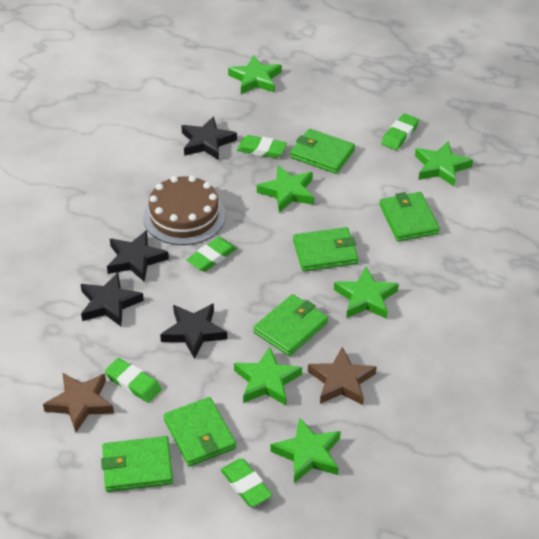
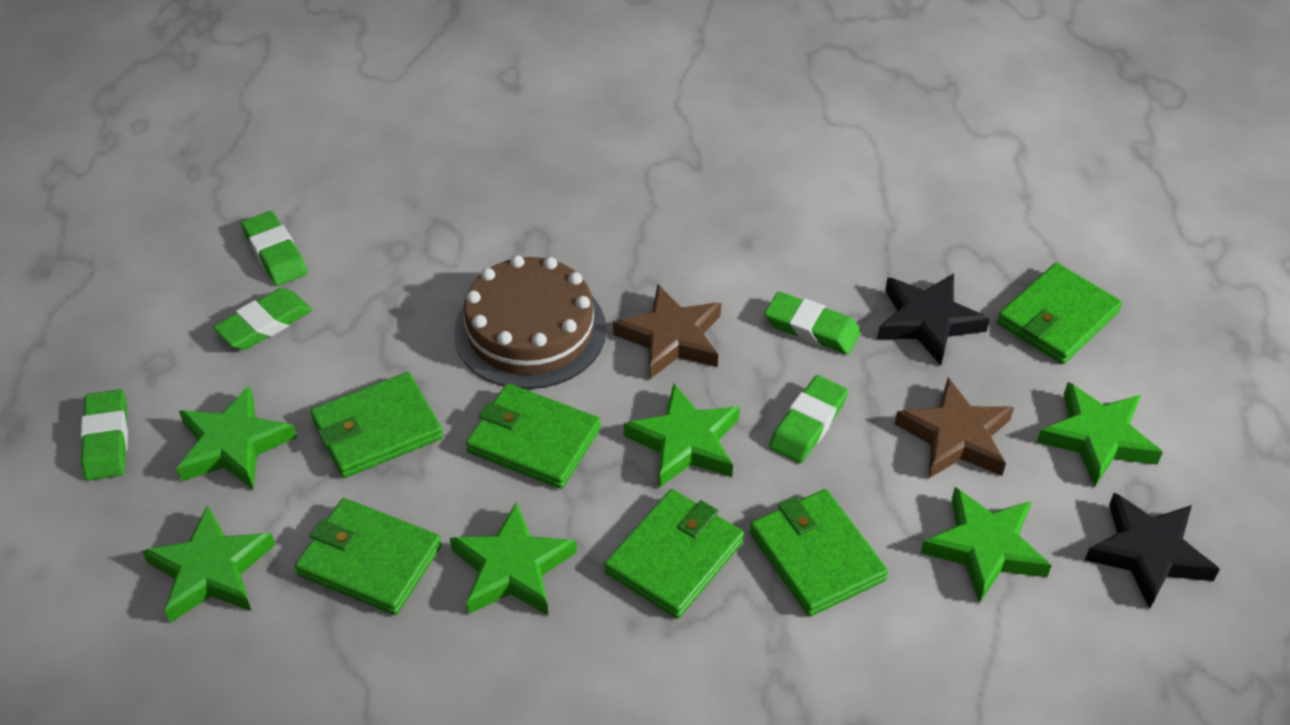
black star: [81,273,144,326] [107,230,169,282] [160,303,228,359] [181,116,237,160] = 4 -> [877,273,990,365] [1085,493,1220,609] = 2

